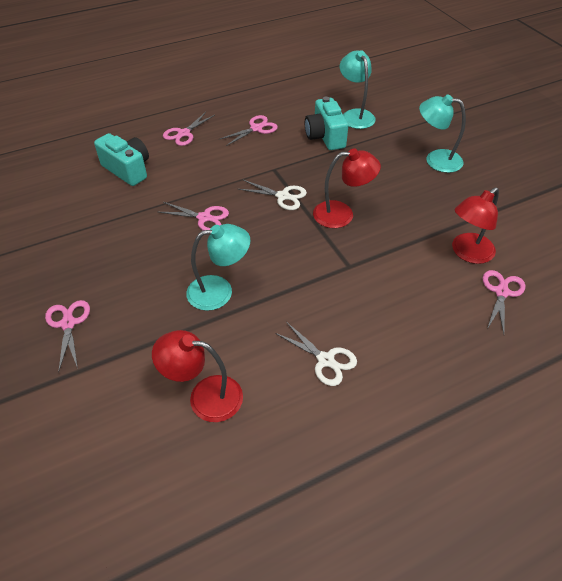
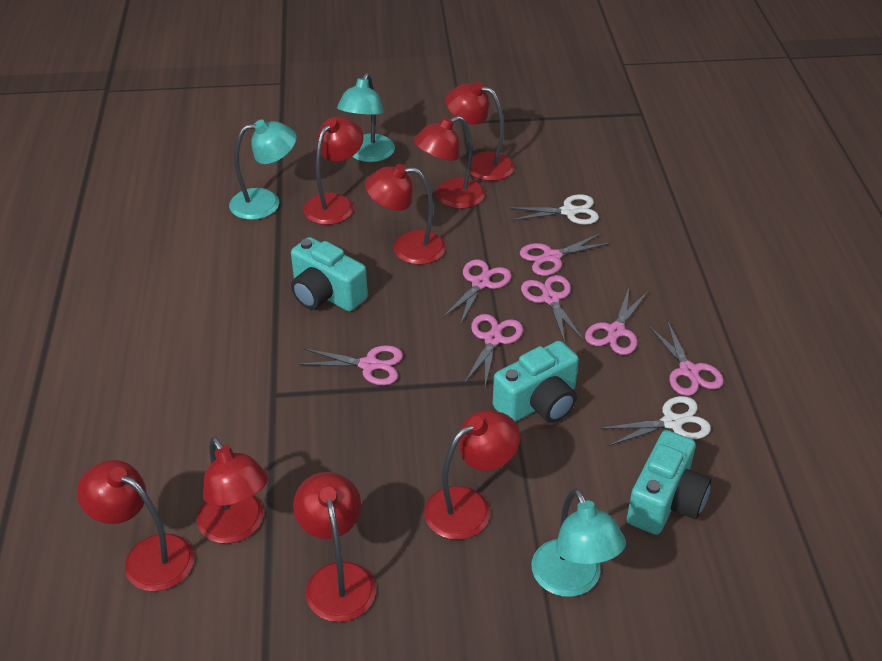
pink scissors: [45,300,90,372] [159,202,229,230] [163,112,215,146] [220,115,278,146] [483,270,525,334] = 5 -> [299,345,403,385] [442,259,511,325] [464,314,523,387] [520,233,611,276] [521,275,584,343] [585,289,648,355] [649,321,724,396] = 7
red lamp: [152,330,243,422] [313,148,381,228] [452,188,499,264] = 3 -> [77,460,194,592] [197,437,268,544] [293,472,376,622] [303,117,364,225] [365,164,446,265] [414,116,485,209] [424,410,520,540] [446,82,514,181] = 8
turquoise camera: [94,133,149,186] [305,97,348,150] = 2 -> [291,237,368,312] [493,341,579,423] [627,430,712,535] = 3

